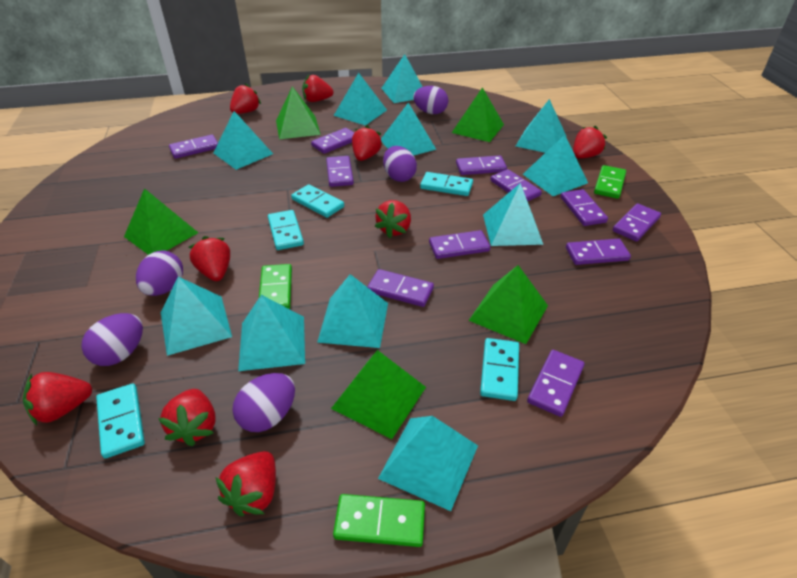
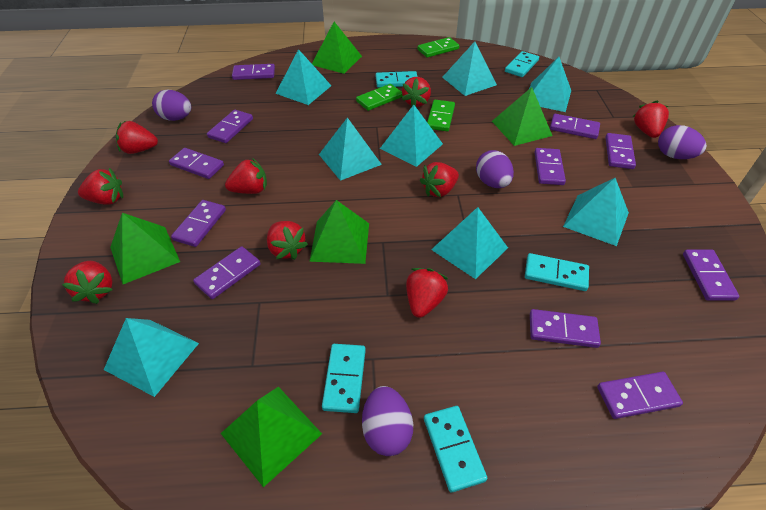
purple egg: [81,313,143,366] [136,251,183,296] [232,373,295,432] [383,146,417,182] [413,86,449,114] = 5 -> [152,90,191,121] [362,386,413,456] [476,150,514,188] [658,125,707,159] = 4
turquoise pyramid: [161,277,232,356] [213,111,273,170] [238,295,305,371] [317,274,388,348] [334,73,387,126] [378,416,478,511] [381,54,423,103] [381,103,437,156] [483,183,543,246] [516,99,566,153] [523,135,588,196] = 11 -> [104,318,199,397] [275,49,331,105] [319,117,382,181] [380,105,443,167] [431,207,508,279] [442,41,497,96] [529,57,571,112] [563,178,629,246] = 8

